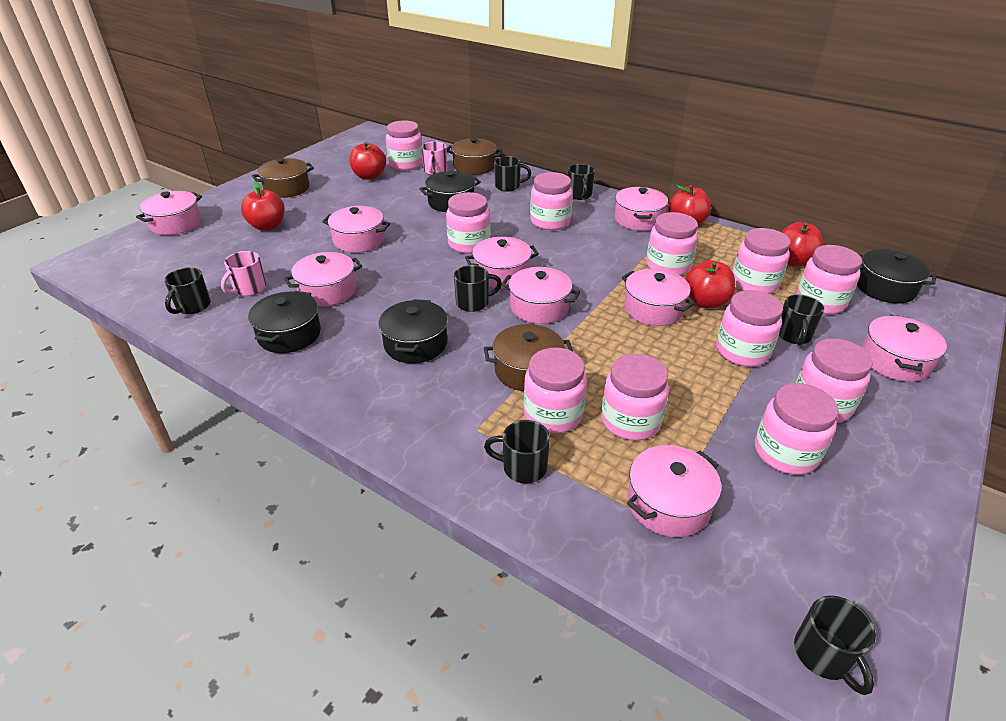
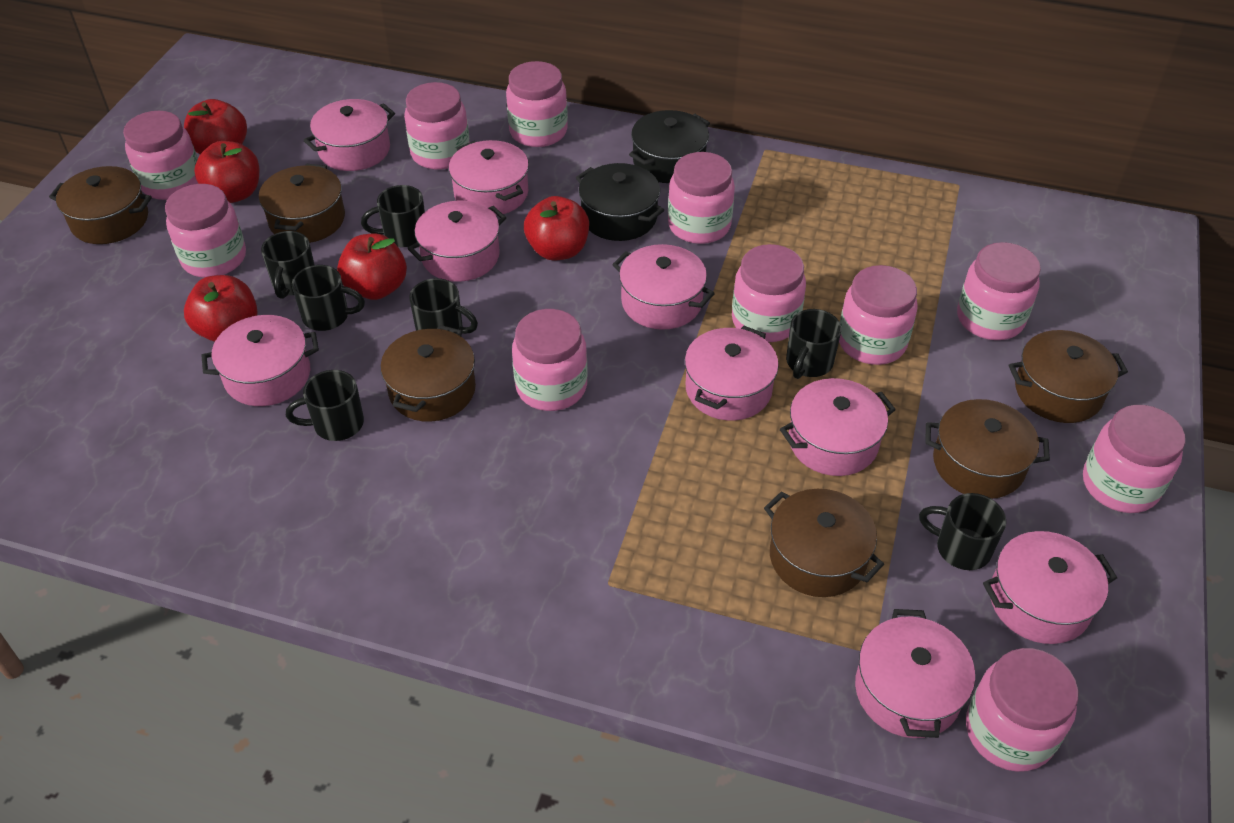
black pot: [248,291,321,353] [379,299,448,363] [419,171,481,212] [857,249,936,303] = 4 -> [576,163,664,241] [629,110,710,183] = 2
brown pot: [252,158,314,198] [447,137,502,175] [484,324,573,391] = 3 -> [49,166,152,244] [259,164,345,243] [380,325,476,422] [764,489,884,597] [925,399,1050,499] [1009,330,1128,423] = 6
pink mug: [221,251,266,296] [421,142,447,175] = 2 -> none = 0

